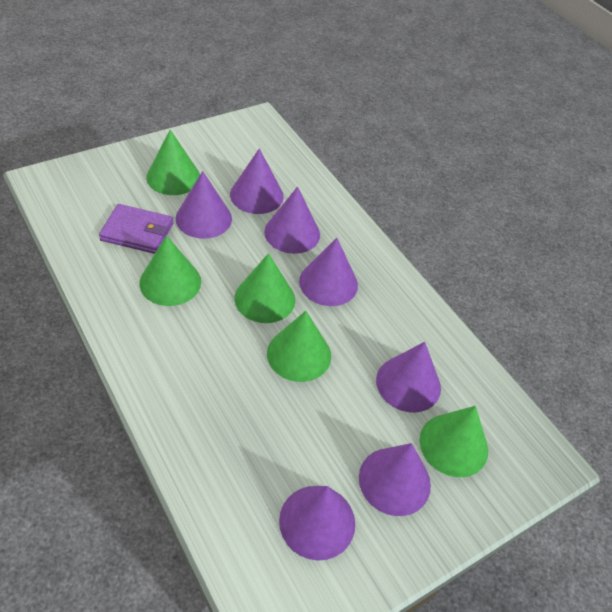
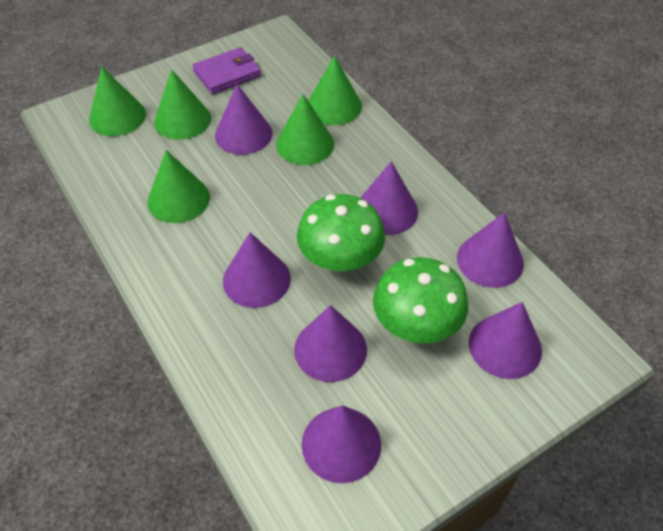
green mushroom: none = 0 -> [297,194,385,271] [373,257,468,343] = 2

